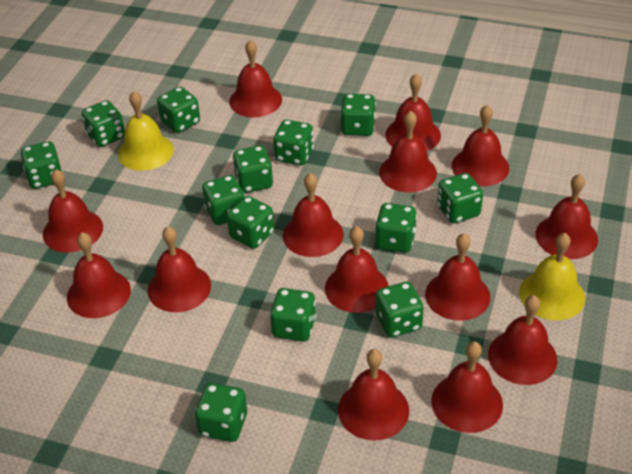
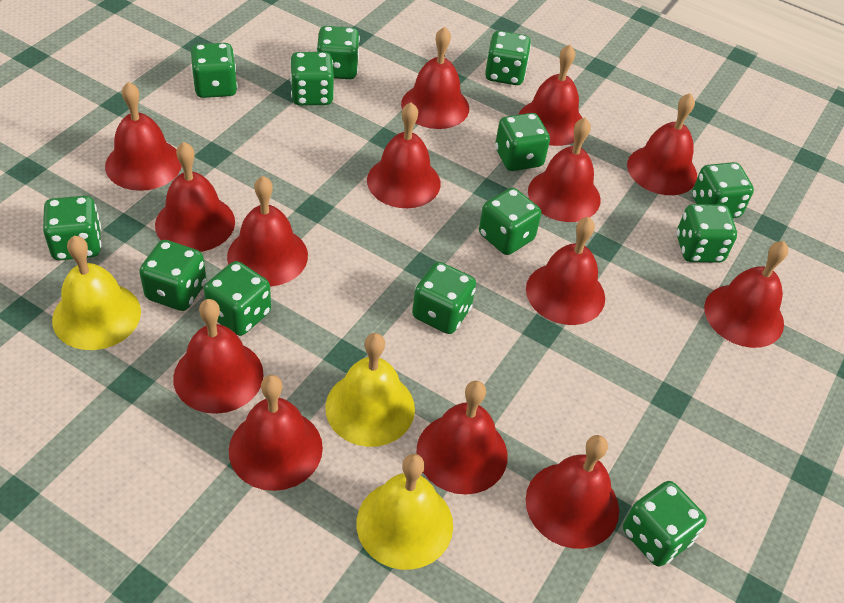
yellow bell: [118,91,174,171] [519,233,585,320] = 2 -> [52,236,141,350] [325,333,415,447] [357,454,453,570] = 3

